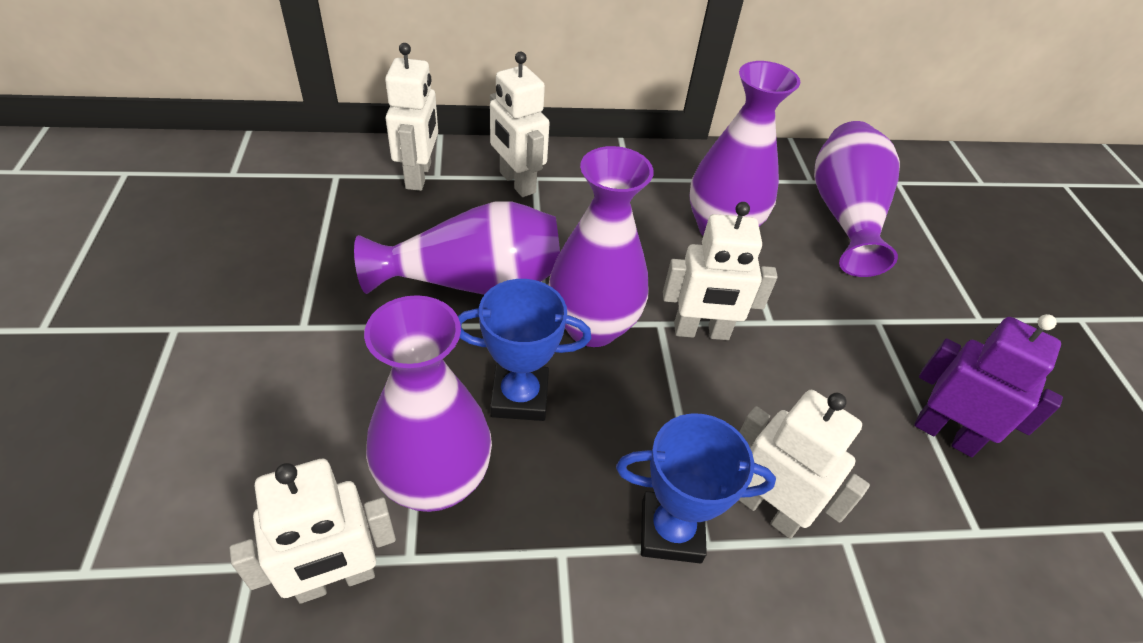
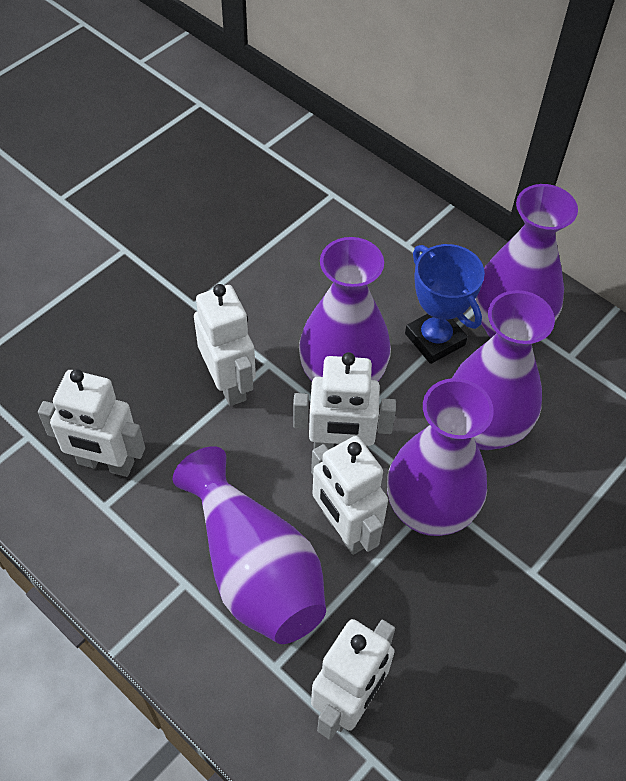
blue trophy: [458,279,591,421] [616,413,776,563] = 2 -> [405,244,485,364] = 1
purple robot: [914,314,1063,457] = 1 -> none = 0

